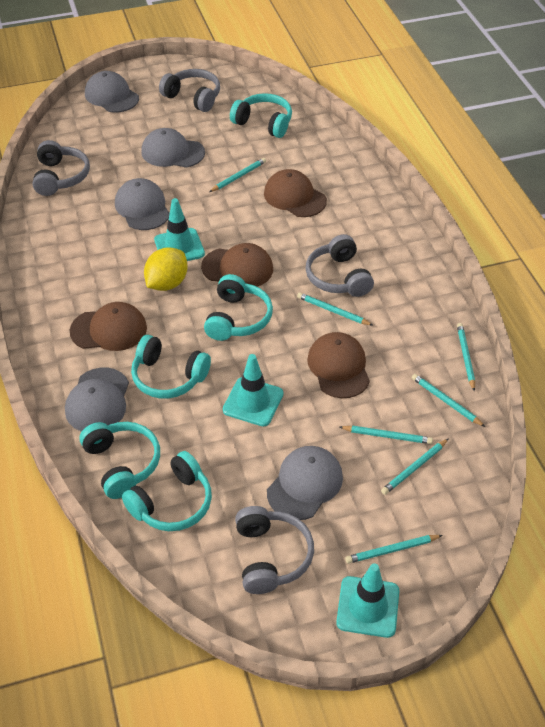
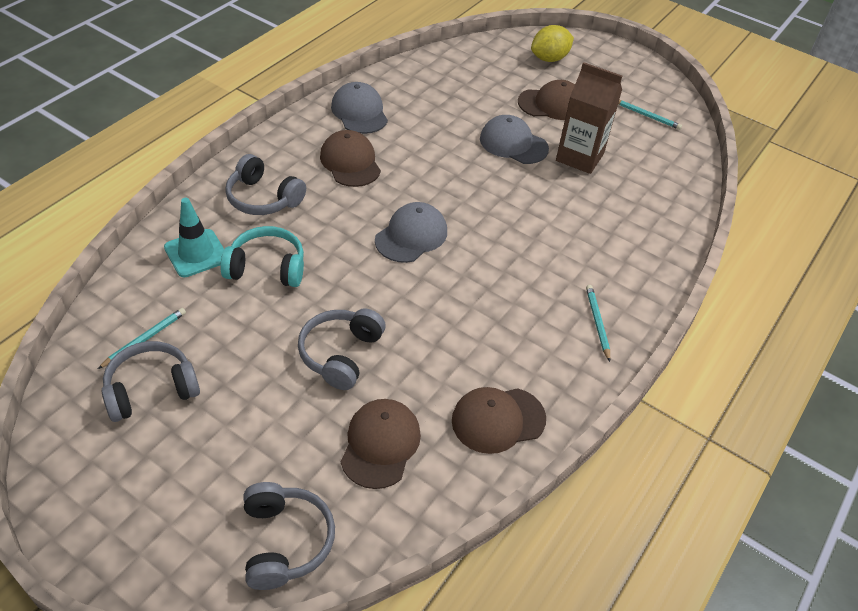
brown carton: none = 0 -> [556,62,622,174] = 1
grey cap: [65,368,129,431] [85,71,139,113] [115,178,170,230] [141,128,205,168] [267,446,343,520] = 5 -> [331,82,388,134] [375,202,447,263] [480,115,549,164] = 3
turquoise headphones: [80,422,160,499] [122,451,212,531] [131,335,211,399] [204,274,273,341] [230,93,292,138] = 5 -> [220,226,304,287] = 1
turquoise pencil: [209,158,266,192] [297,292,373,326] [340,425,433,444] [345,535,443,564] [381,438,449,495] [412,374,485,427] [457,323,475,391] = 7 -> [98,308,186,369] [586,285,610,362] [618,100,682,130] = 3
turquoise traffic cone: [154,198,205,261] [223,354,284,427] [336,563,399,638] = 3 -> [164,198,224,277] = 1

